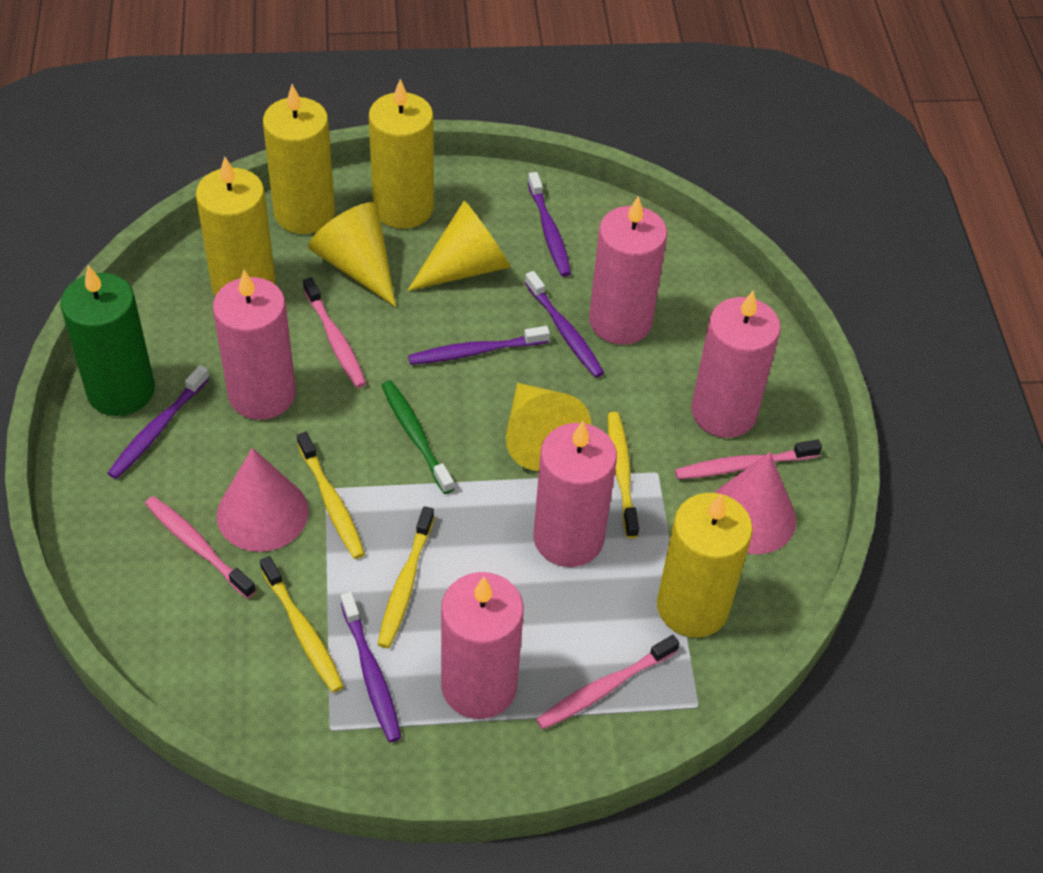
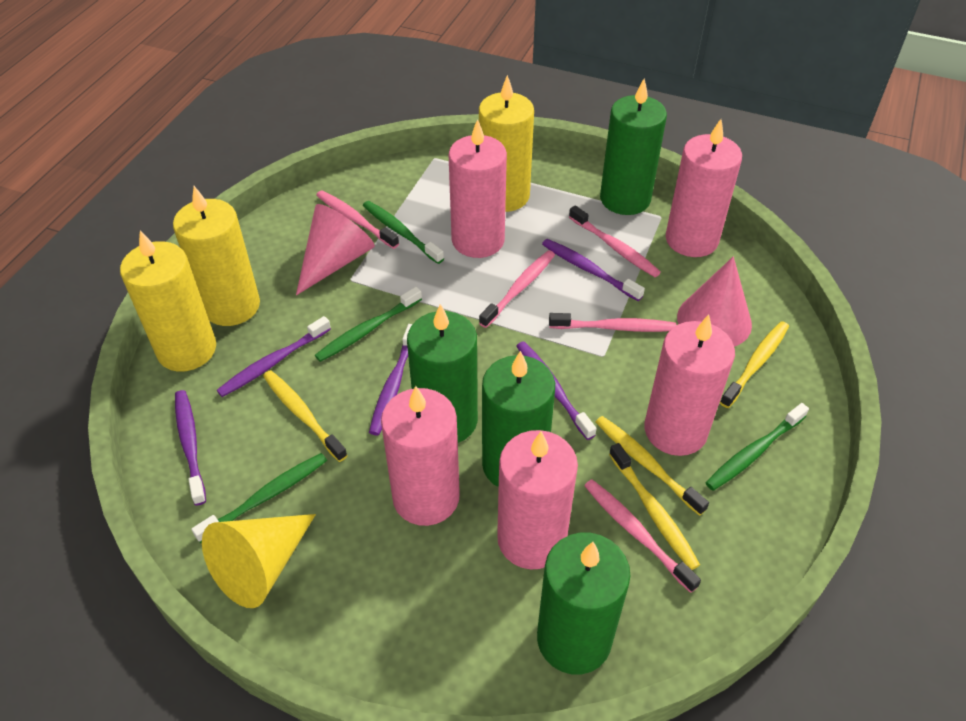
green candle: [60,265,155,416] = 1 -> [407,304,478,443] [482,351,555,487] [537,533,630,674] [600,79,667,215] = 4
green toothbrush: [382,380,454,494] = 1 -> [191,453,327,543] [315,287,422,362] [363,201,444,264] [705,403,809,490] = 4
pink toothbrush: [145,496,256,599] [303,277,366,388] [536,635,680,729] [675,440,822,479] = 4 -> [316,190,399,249] [479,250,555,328] [549,313,676,332] [569,206,661,277] [584,479,701,593] = 5
yellow candle: [196,157,276,296] [263,84,335,234] [369,79,434,229] [657,493,753,637] = 4 -> [120,230,216,372] [173,186,260,326] [479,75,534,212] = 3
yellow cone: [308,202,396,307] [407,201,511,291] [506,383,591,471] = 3 -> [202,514,316,608] = 1

